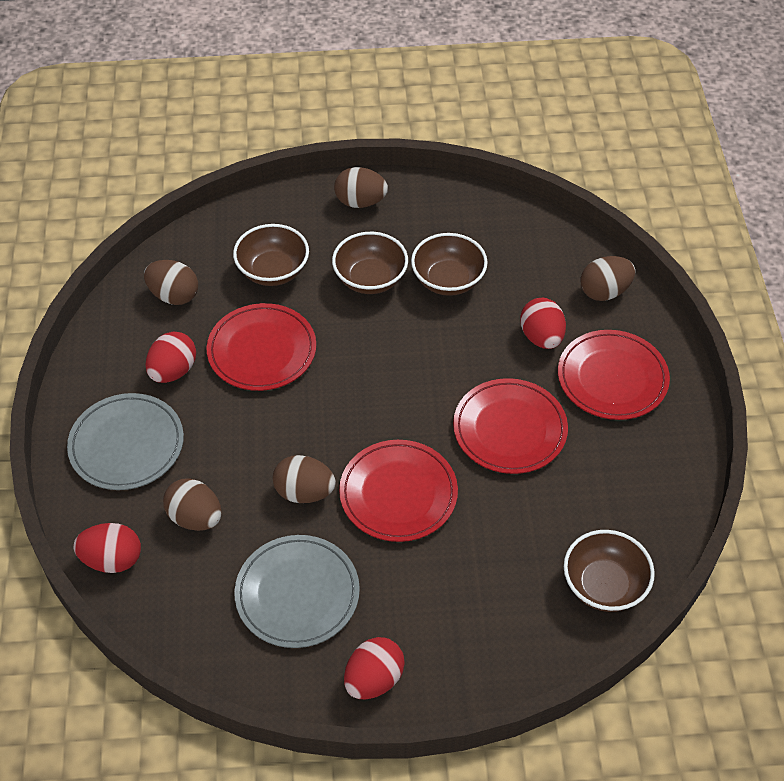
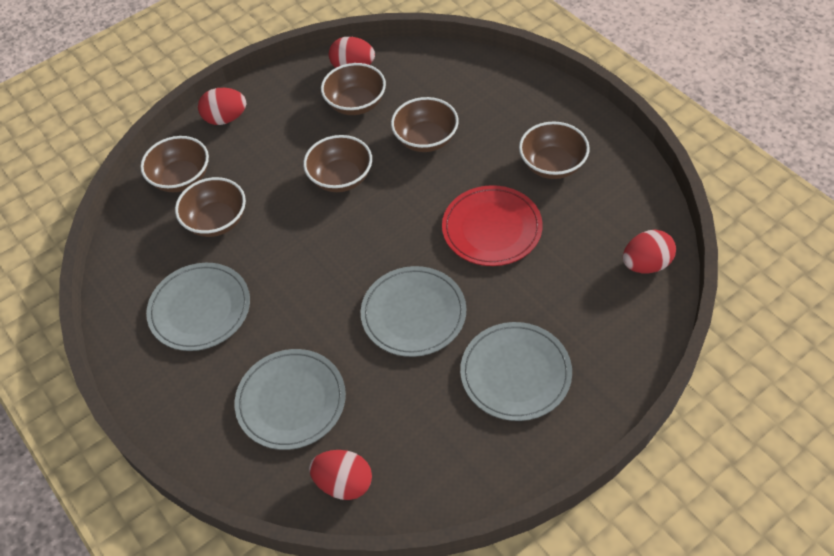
brown bowl: [233,224,309,286] [332,232,408,294] [411,233,488,296] [564,530,655,612] = 4 -> [141,136,209,192] [175,177,246,237] [303,135,372,192] [321,63,386,115] [391,97,459,152] [519,122,590,179] = 6
brown egg: [144,260,198,305] [163,478,222,531] [273,455,336,503] [334,167,388,208] [581,256,635,301] = 5 -> none = 0
grey plate: [67,393,184,490] [234,535,360,648] = 2 -> [146,263,250,351] [235,349,346,450] [361,266,466,357] [460,322,572,421] = 4
red plate: [206,303,316,391] [339,440,458,542] [453,378,568,474] [558,330,670,420] = 4 -> [442,185,543,266] = 1

